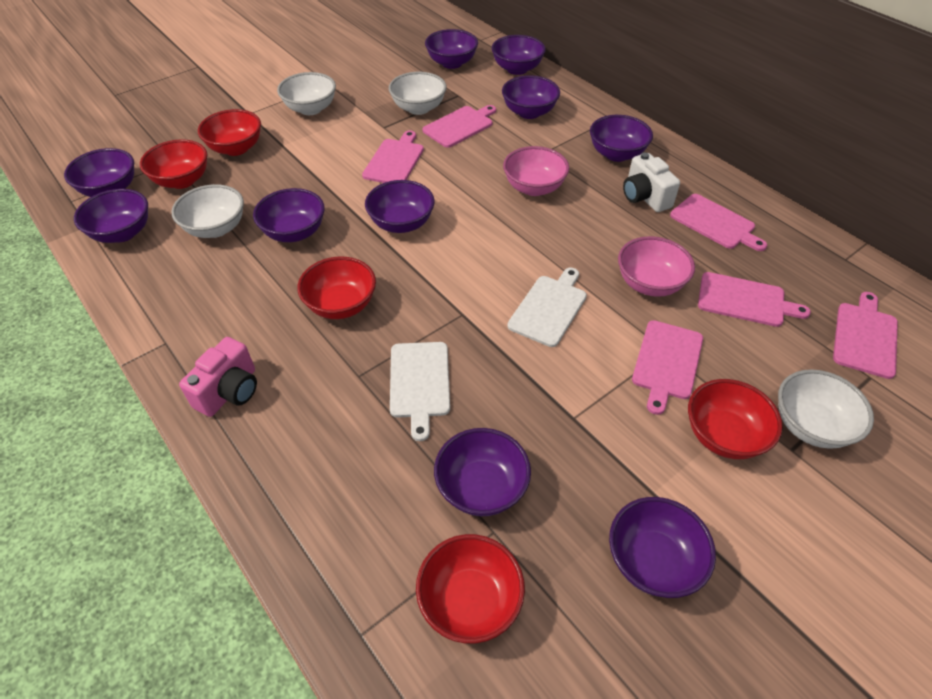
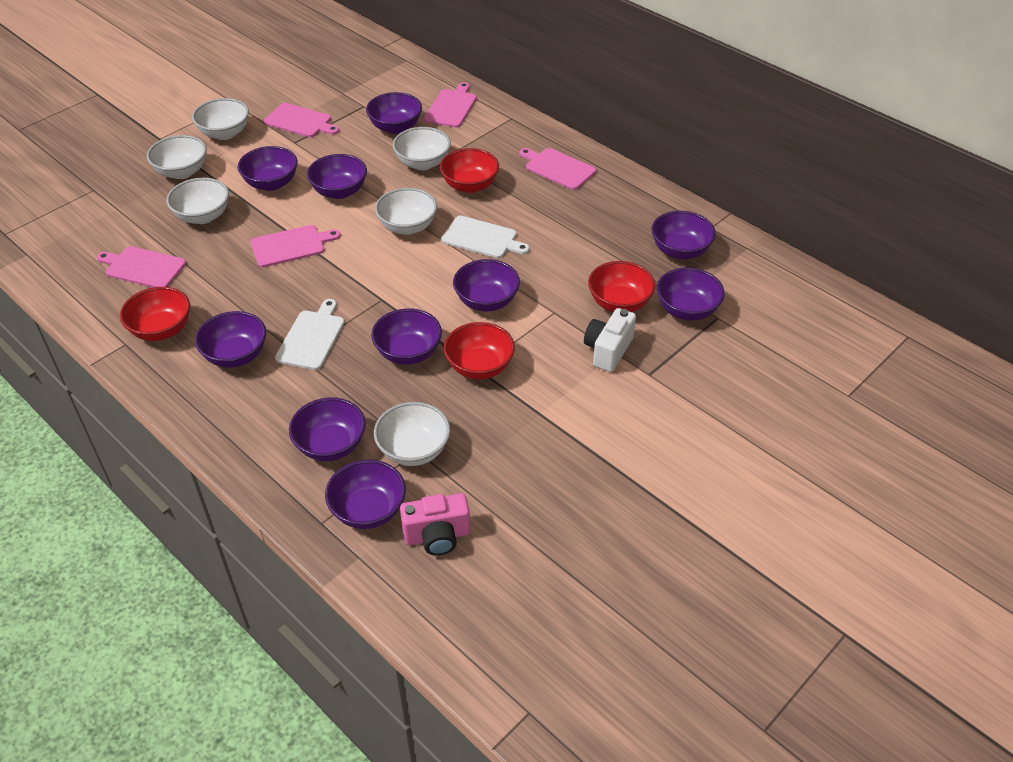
pink bowl: [503,146,569,196] [618,236,695,297] = 2 -> none = 0
pink cutting board: [362,130,424,183] [422,105,496,148] [632,320,703,415] [670,194,767,251] [698,272,811,327] [833,292,898,379] = 6 -> [97,246,186,287] [250,225,341,267] [264,103,339,137] [424,82,477,128] [519,148,596,190] = 5
red bowl: [140,139,208,189] [198,109,261,156] [297,256,376,319] [416,534,525,644] [688,379,783,459] = 5 -> [120,287,190,341] [440,148,499,193] [444,322,515,379] [588,261,655,312] = 4
white bowl: [171,184,244,238] [277,72,336,115] [389,72,447,115] [778,369,874,449] = 4 -> [147,135,207,179] [166,178,229,224] [192,98,249,140] [374,402,450,466] [375,188,437,235] [393,127,451,170] = 6

